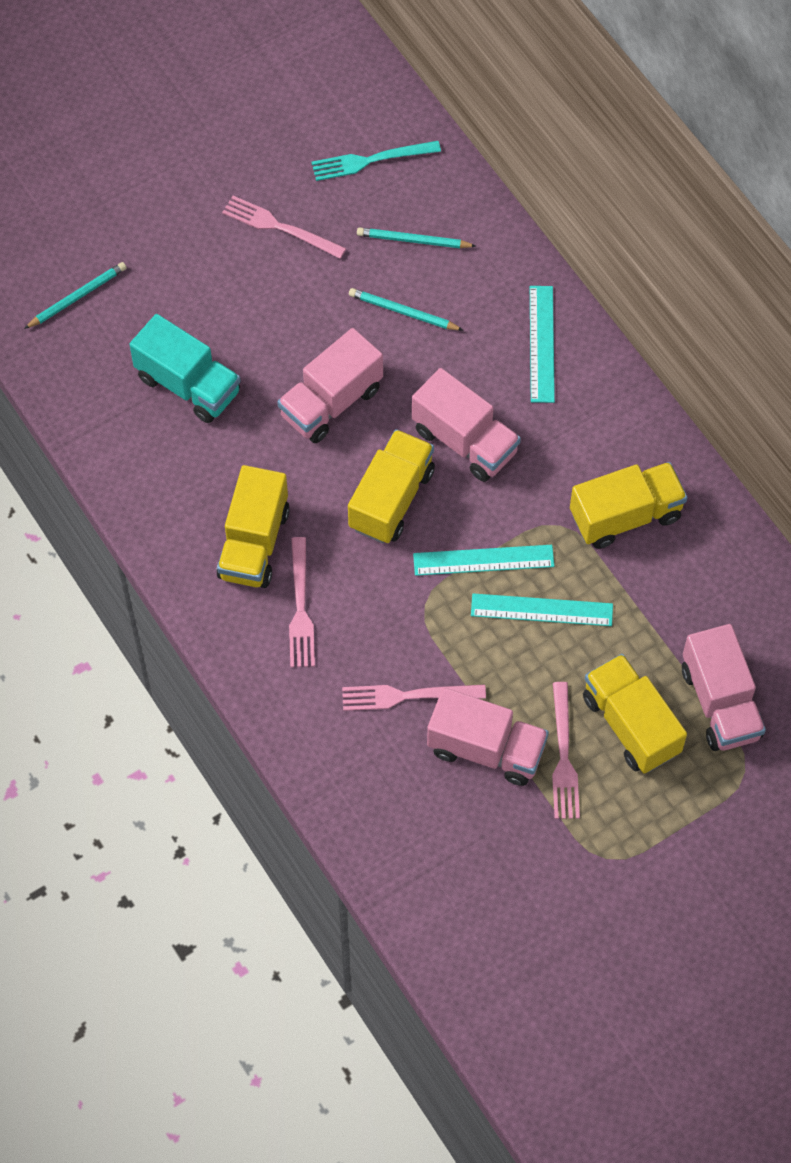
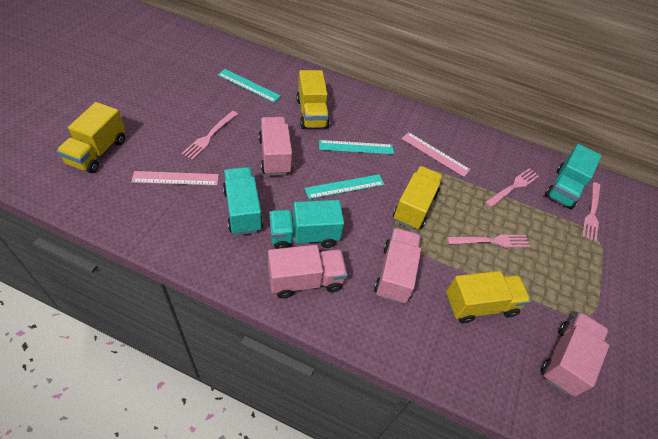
pink ruler: none = 0 -> [131,171,219,186] [402,132,470,177] = 2
turquoise fork: [311,141,441,181] = 1 -> none = 0
turquoise pencil: [24,262,126,329] [349,288,463,330] [357,227,476,248] = 3 -> none = 0
turquoise truck: [129,314,241,423] = 1 -> [223,167,263,235] [269,200,344,249] [545,144,602,209] = 3

